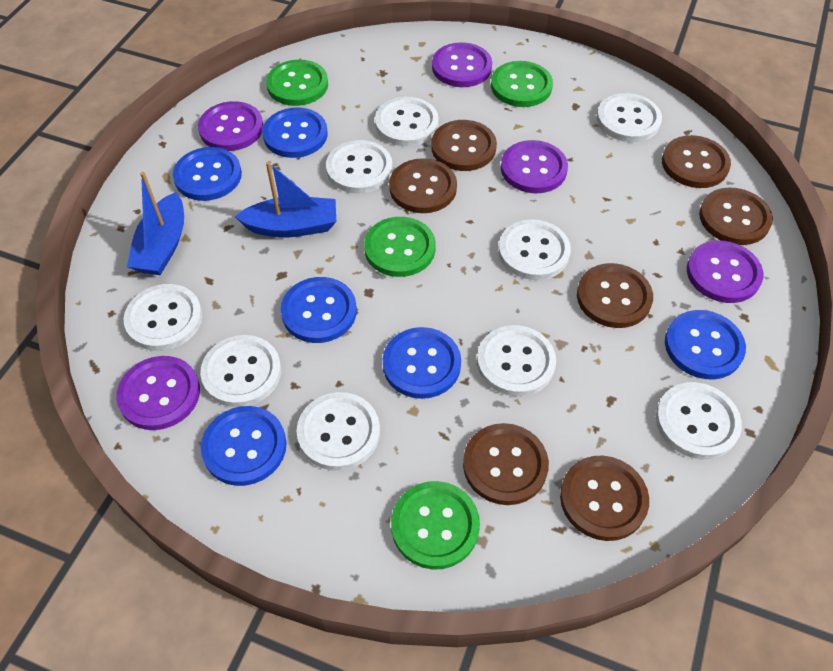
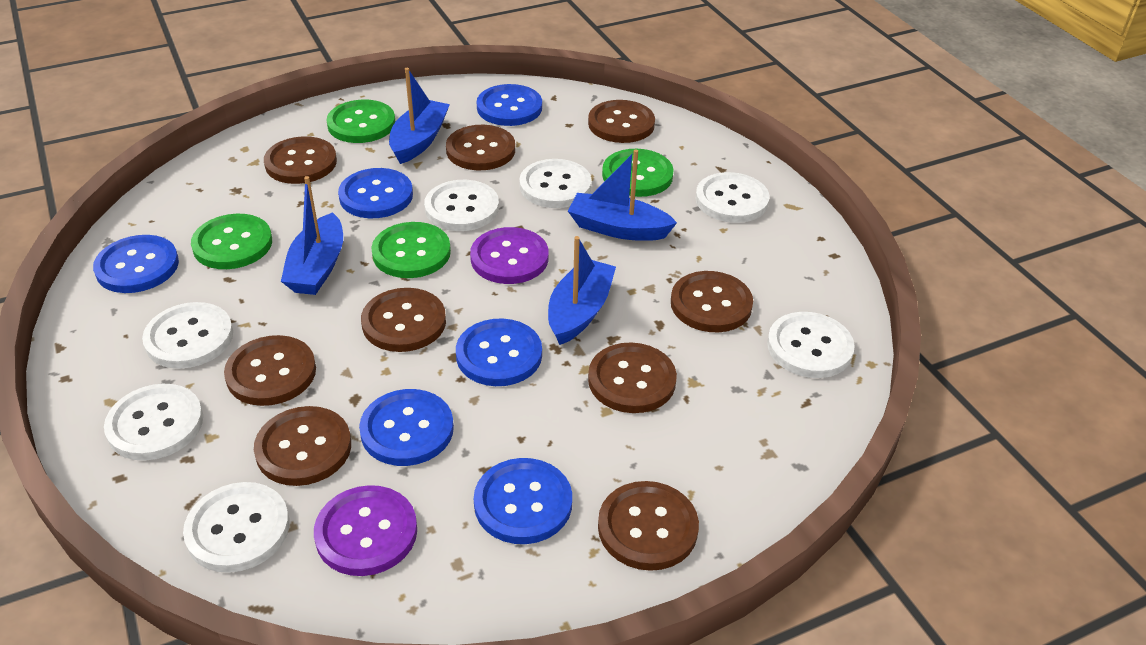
blue boat: [127,172,184,275] [235,161,336,237] = 2 -> [281,176,343,295] [389,68,450,164] [548,236,616,345] [568,150,677,241] = 4
brown button: [389,158,457,213] [431,120,497,171] [463,423,549,505] [560,455,649,541] [577,263,653,328] [662,135,731,188] [699,187,773,245] = 7 -> [224,335,316,406] [254,406,351,486] [264,136,337,184] [361,288,446,352] [446,125,515,170] [588,100,655,143] [588,343,677,413] [598,481,699,571] [671,271,753,332] = 9
purple button: [116,356,200,430] [198,101,263,151] [432,42,492,87] [501,140,568,193] [687,241,763,303] = 5 -> [314,485,417,576] [470,227,549,284] = 2
white button: [123,284,202,351] [200,335,281,407] [297,392,380,471] [326,140,393,193] [375,97,439,146] [477,325,556,396] [498,220,571,280] [597,93,662,142] [656,382,742,459] = 9 -> [104,384,203,461] [142,302,233,369] [183,482,290,573] [424,180,499,231] [519,159,592,208] [696,172,769,223] [767,312,855,378] = 7

